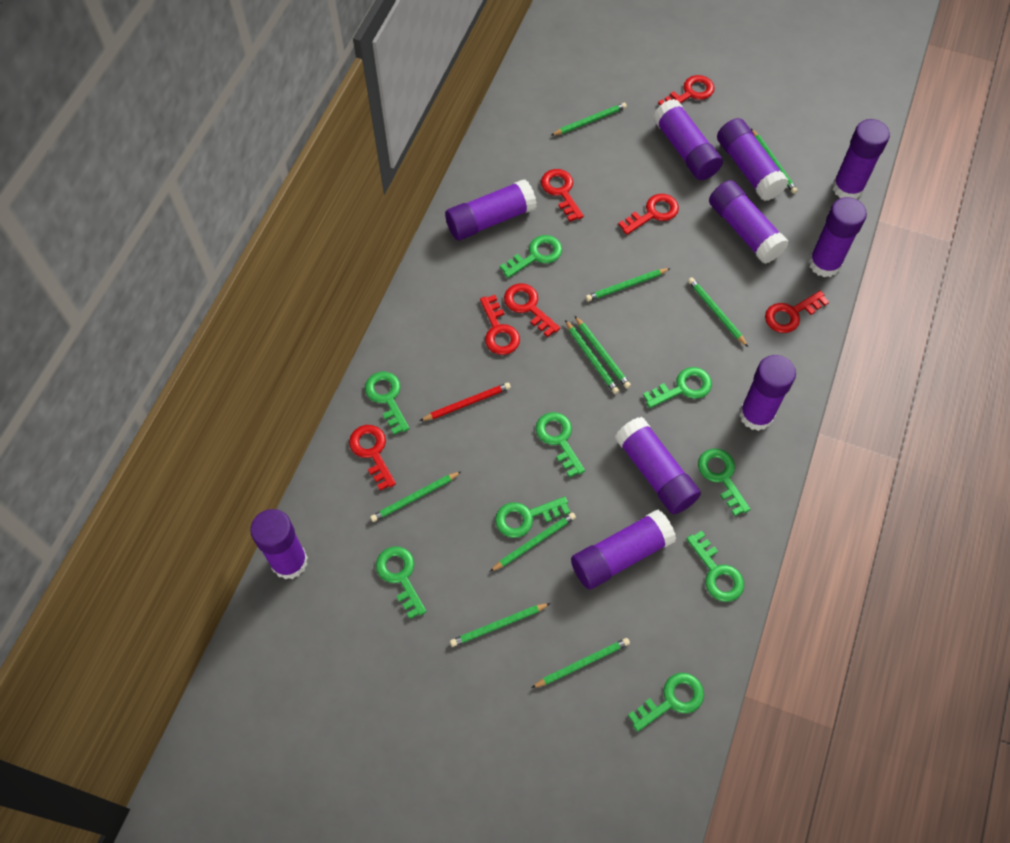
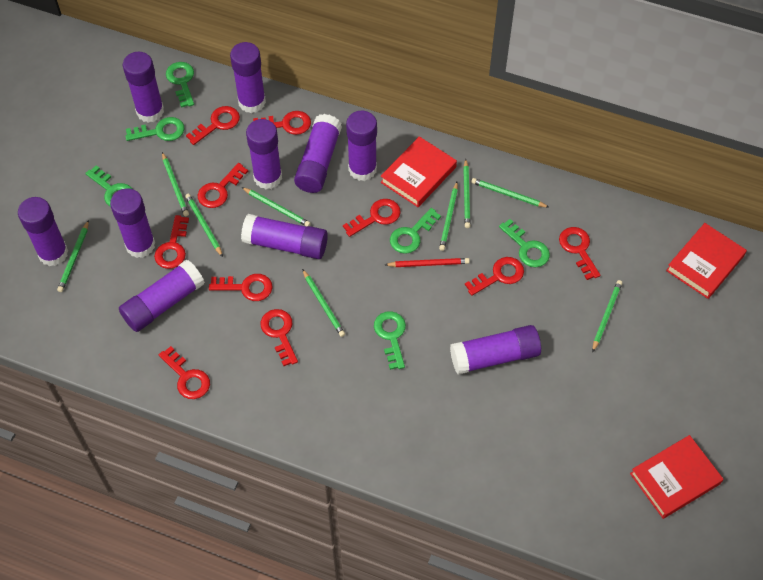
green key: [365,372,410,435] [376,546,427,619] [495,496,570,538] [500,235,562,278] [536,412,585,477] [628,673,704,732] [643,367,712,408] [686,531,744,602] [698,449,751,516] = 9 -> [85,165,132,207] [125,117,184,141] [166,62,194,108] [374,311,406,370] [390,208,441,254] [499,219,550,267] = 6
green pencil: [370,471,462,522] [450,603,551,647] [490,512,576,572] [531,638,630,688] [551,103,627,136] [565,320,619,394] [575,316,631,389] [586,268,671,301] [688,277,748,347] [751,129,798,194] = 10 -> [57,220,89,292] [162,152,189,216] [185,194,223,257] [242,187,311,227] [302,269,345,337] [439,182,458,251] [463,159,470,228] [471,178,550,208] [592,280,622,352] = 9
red book: none = 0 -> [381,136,457,207] [630,435,723,519] [666,223,747,299] = 3
red key: [349,425,396,491] [480,295,520,355] [504,283,560,337] [541,169,584,222] [618,194,679,235] [658,75,715,105] [765,291,829,333] = 7 -> [154,215,189,269] [159,346,210,399] [186,106,240,145] [198,163,248,208] [209,274,273,301] [253,111,311,135] [261,309,298,366] [343,199,401,237] [465,257,524,296] [559,227,600,280] = 10

